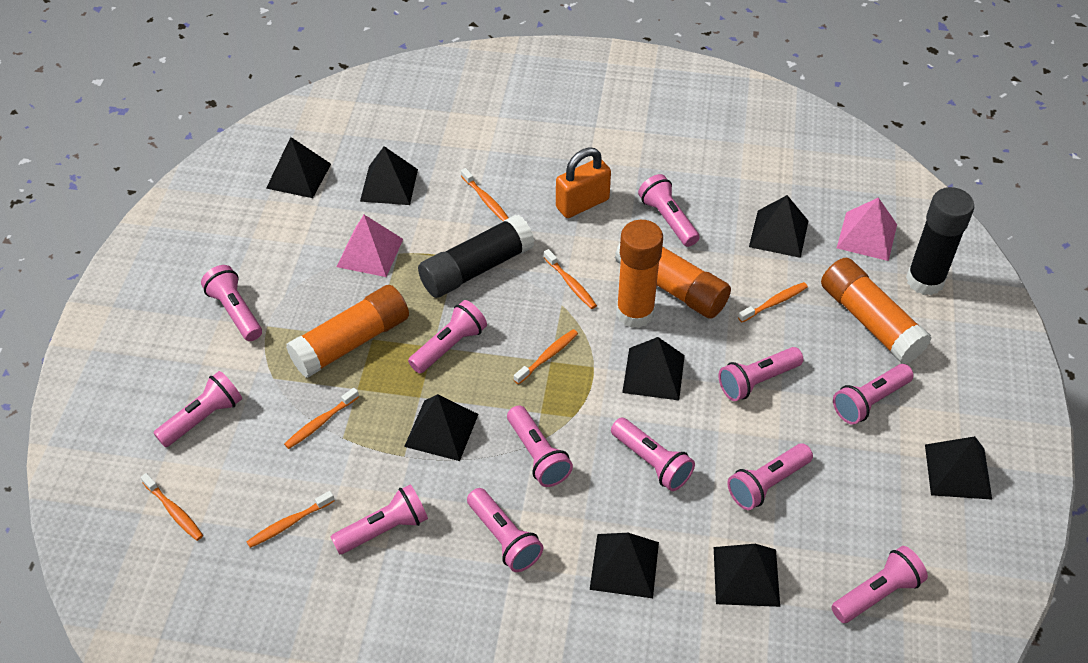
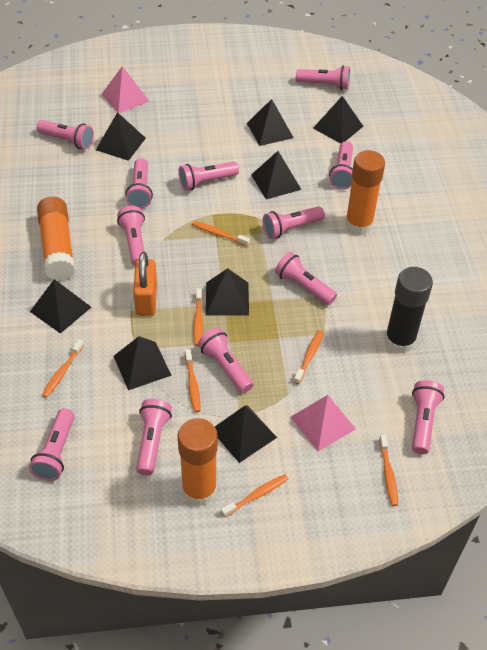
black glue stick: [418,215,535,298] [906,187,974,295] = 2 -> [384,267,433,353] = 1
orange glue stick: [286,285,409,378] [615,244,731,319] [616,220,663,328] [821,258,932,364] = 4 -> [37,196,75,281] [177,418,218,506] [345,150,385,235] = 3

